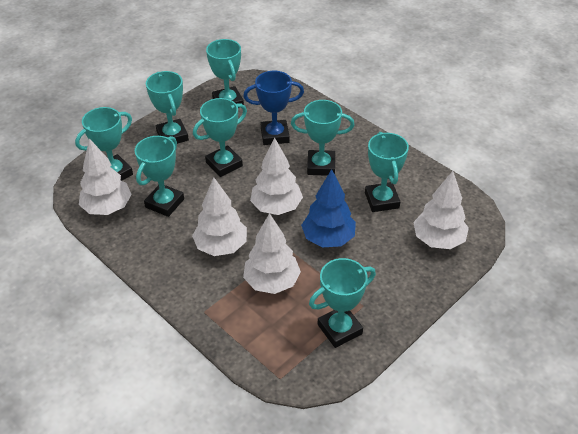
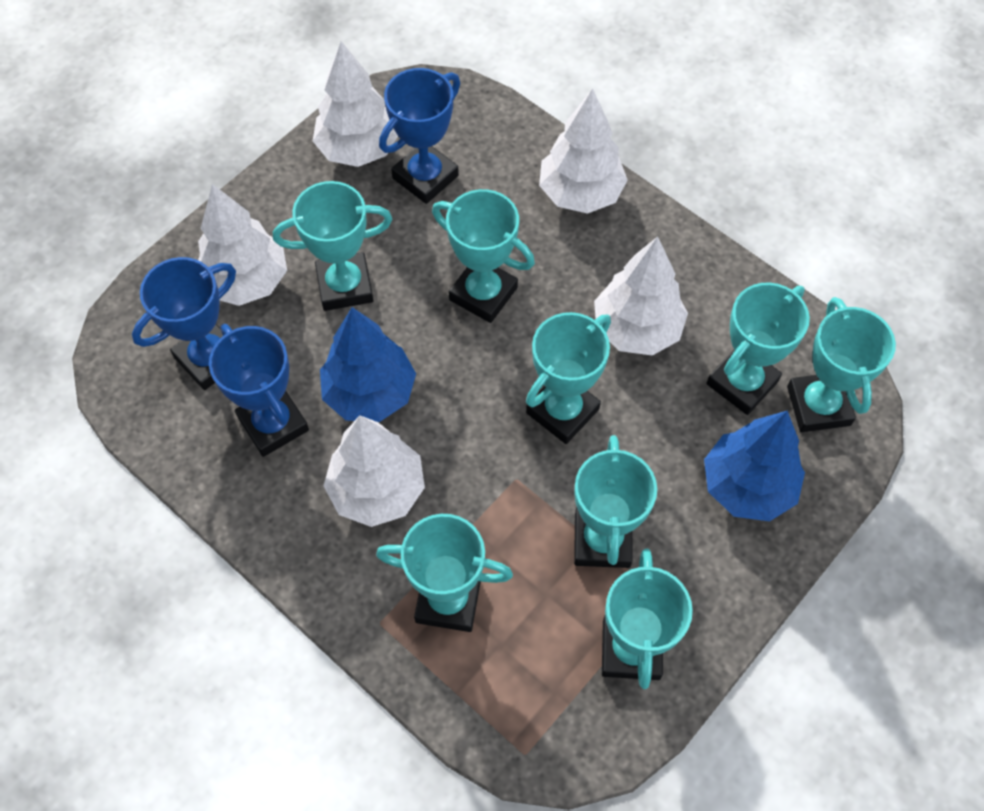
blue tree: [301,169,356,247] = 1 -> [320,307,416,422] [704,410,805,521] = 2
blue trophy: [243,71,304,145] = 1 -> [132,257,236,390] [209,324,309,457] [379,68,460,204] = 3

